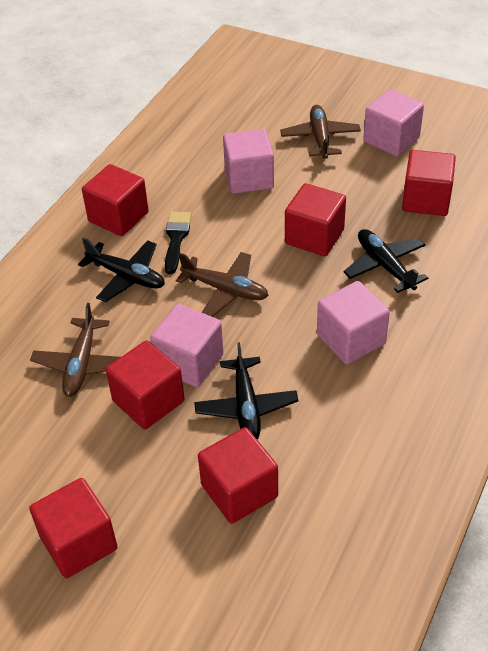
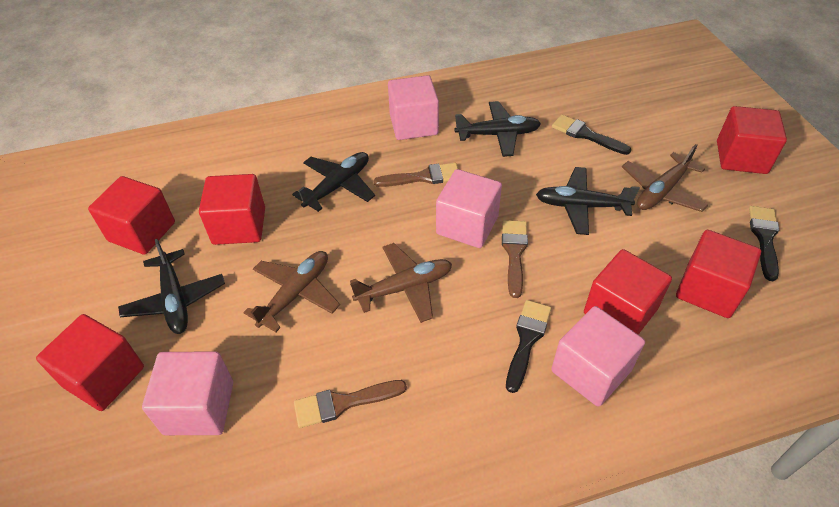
black brush: [165,212,192,274] = 1 -> [506,300,551,393] [552,115,631,155] [749,206,779,281] = 3
black plane: [78,237,165,302] [194,342,298,439] [344,229,428,293] = 3 -> [118,239,225,334] [292,152,375,212] [454,101,541,157] [536,167,640,235] = 4
brown brush: none = 0 -> [294,380,407,428] [374,163,458,187] [502,220,528,298] = 3

